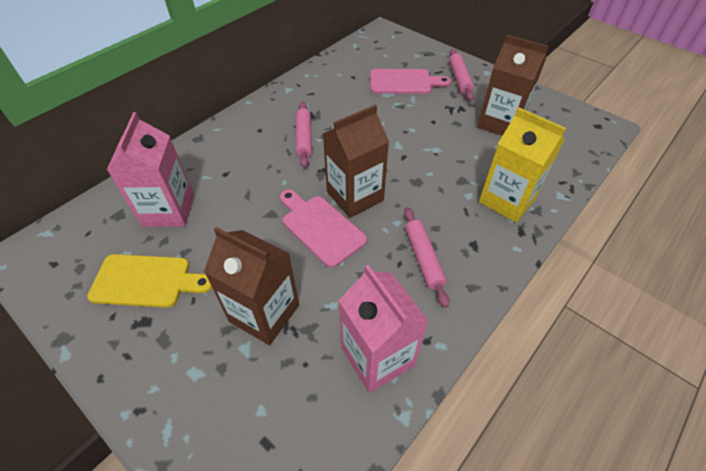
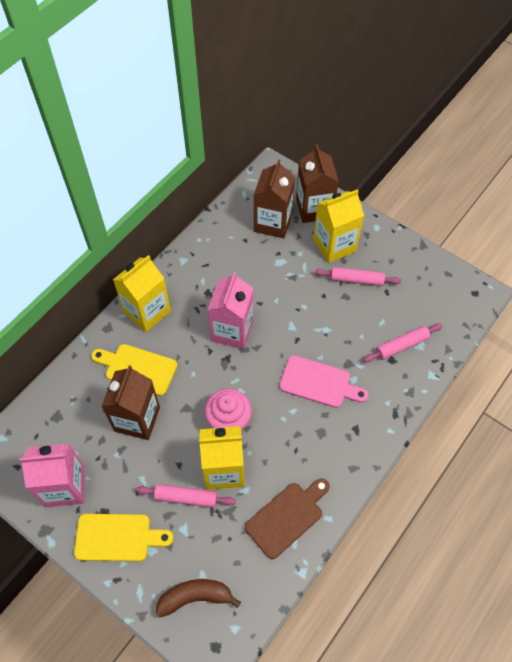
brown banana: none = 0 -> [156,579,241,617] = 1
brown cutting board: none = 0 -> [245,478,330,559] = 1
pink cupcake: none = 0 -> [204,389,252,430] = 1
pink cutting board: [280,190,367,268] [370,69,451,94] = 2 -> [279,355,369,408] = 1
yellow carton: [479,107,566,222] = 1 -> [113,255,171,332] [199,426,245,490] [313,189,364,263] = 3
yellow cutting board: [87,254,212,308] = 1 -> [74,514,174,562] [91,344,178,396] = 2

